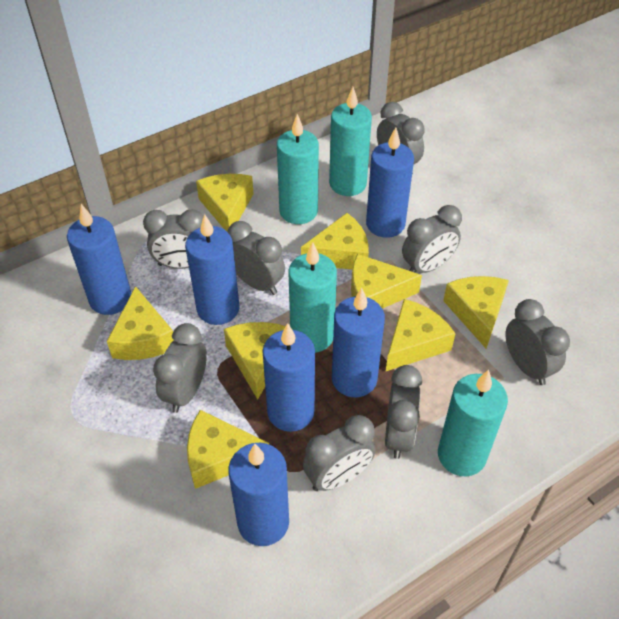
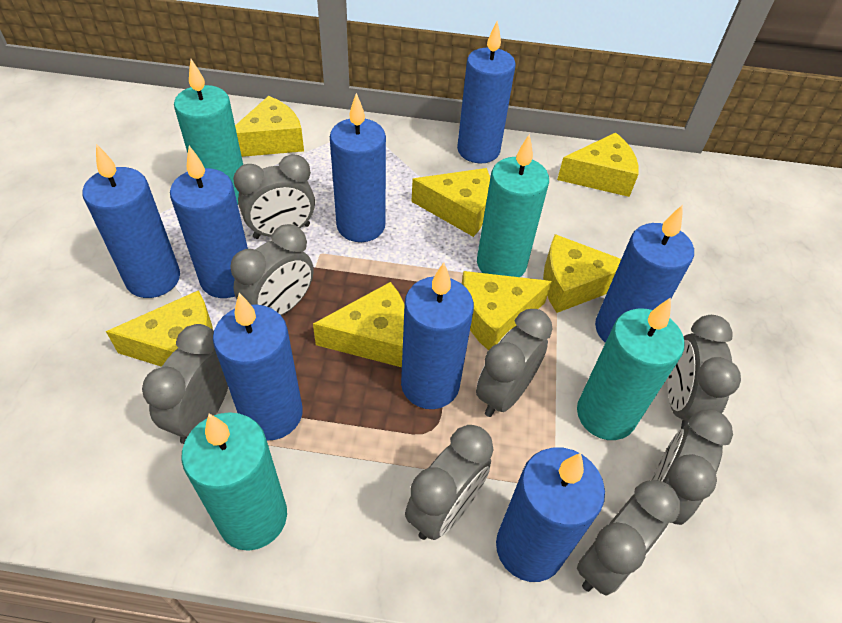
blue candle: [67,204,131,315] [185,214,239,325] [228,443,289,546] [262,323,315,432] [332,288,385,397] [366,127,414,238] = 6 -> [83,144,180,298] [170,146,248,298] [213,293,303,441] [330,93,386,242] [401,262,474,409] [457,21,516,163] [496,448,605,582] [595,205,694,343] = 8
yellow cheese: [107,286,173,360] [187,410,269,489] [196,174,254,231] [224,322,285,400] [301,213,369,270] [351,254,422,309] [386,299,456,371] [443,276,509,348] = 8 -> [106,290,213,367] [235,96,304,157] [313,282,405,367] [411,168,490,237] [462,271,552,350] [543,234,621,313] [557,133,639,197] = 7

